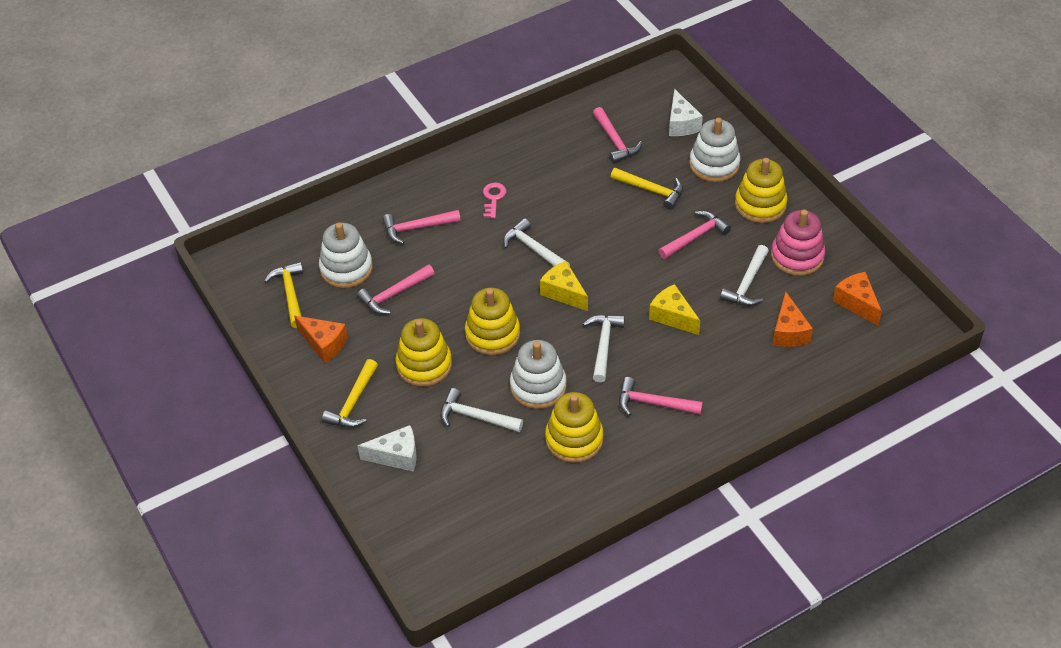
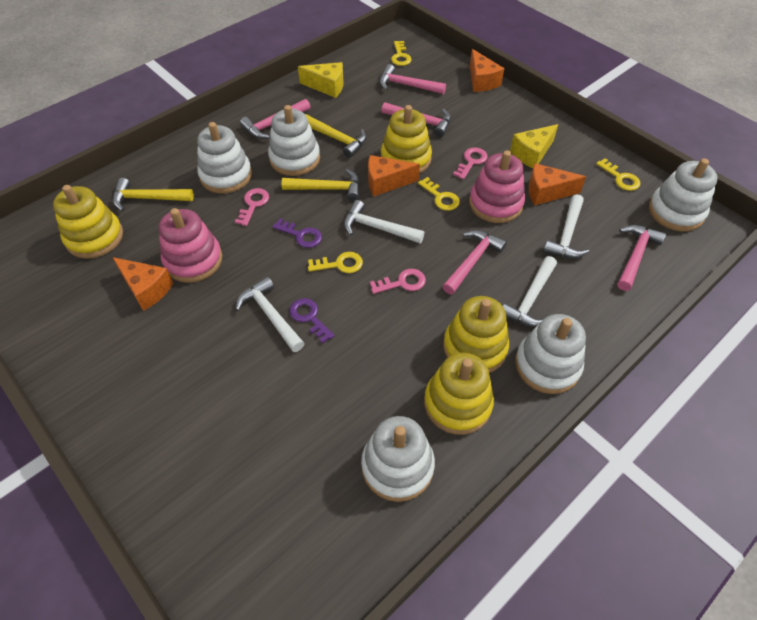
orange cheese: [294,316,348,363] [773,291,813,347] [833,272,882,326] = 3 -> [112,257,173,311] [368,155,420,197] [470,49,504,92] [529,163,586,205] = 4
pink key: [483,183,507,218] = 1 -> [235,188,269,226] [370,269,426,294] [453,148,488,179] = 3
pink stacking toy: [771,210,826,276] = 1 -> [159,208,222,283] [469,150,525,223] = 2
purple key: none = 0 -> [273,218,322,248] [289,298,335,344] = 2
white cheese: [358,425,416,472] [669,89,703,136] = 2 -> none = 0
white stacking toy: [319,222,373,288] [510,340,567,409] [689,118,740,182] = 3 -> [197,122,252,194] [268,105,320,176] [361,416,435,502] [515,314,586,394] [649,158,718,231] = 5
yellow key: none = 0 -> [308,252,363,273] [391,41,412,66] [418,177,460,211] [596,158,640,191] = 4

